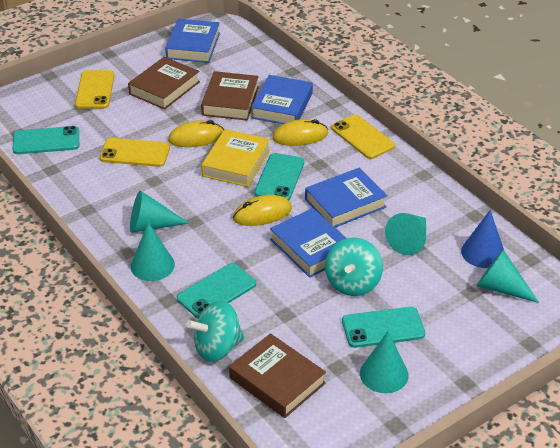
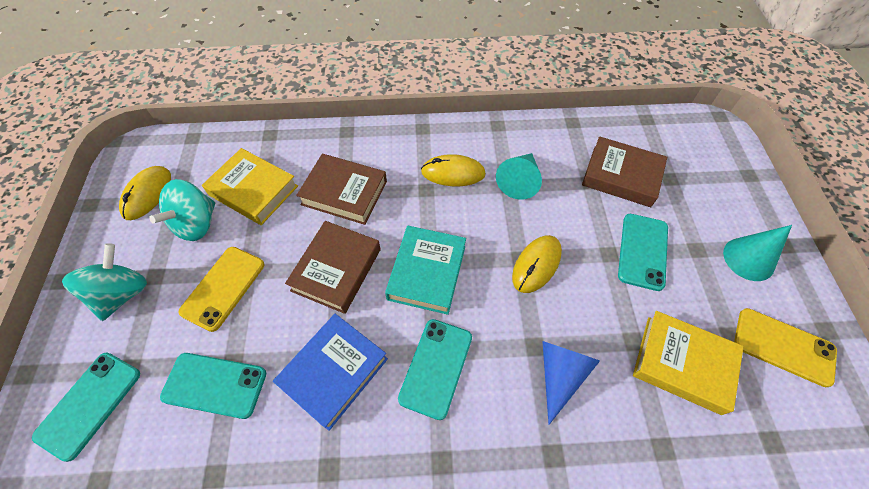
blue book: [165,19,220,63] [251,75,313,124] [270,208,346,278] [305,168,387,227] = 4 -> [273,314,388,431] = 1
turquoise book: none = 0 -> [385,226,466,315] = 1
turquoise cone: [130,191,189,233] [130,222,175,281] [360,331,409,393] [385,213,426,255] [477,250,539,303] = 5 -> [496,153,542,200] [723,225,792,281] = 2
yellow book: [201,129,270,187] = 1 -> [202,148,298,225] [633,311,744,415] = 2
yellow phone: [75,70,115,109] [99,138,170,167] [331,114,395,159] = 3 -> [178,247,264,332] [734,308,837,387] = 2

